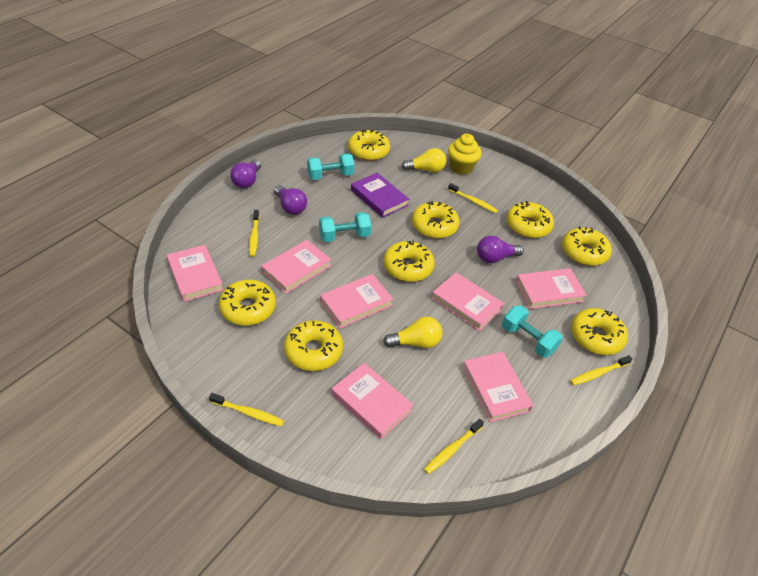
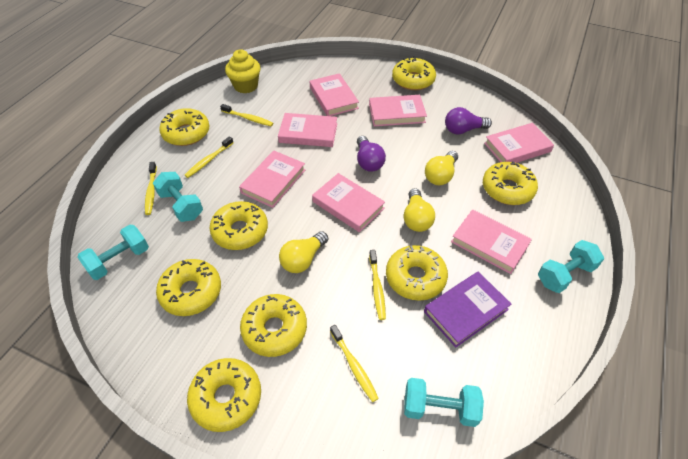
purple light bulb: [230,160,261,188] [274,185,307,215] [477,236,524,263] = 3 -> [357,136,386,172] [445,107,492,135] = 2
turquoise dumbbell: [307,153,355,180] [319,212,371,242] [502,305,563,358] = 3 -> [77,225,149,280] [153,172,203,222] [404,378,484,427] [538,240,604,293] = 4
yellow light bulb: [383,317,442,348] [402,148,446,172] = 2 -> [279,231,328,273] [403,188,435,232] [425,151,458,185] = 3

